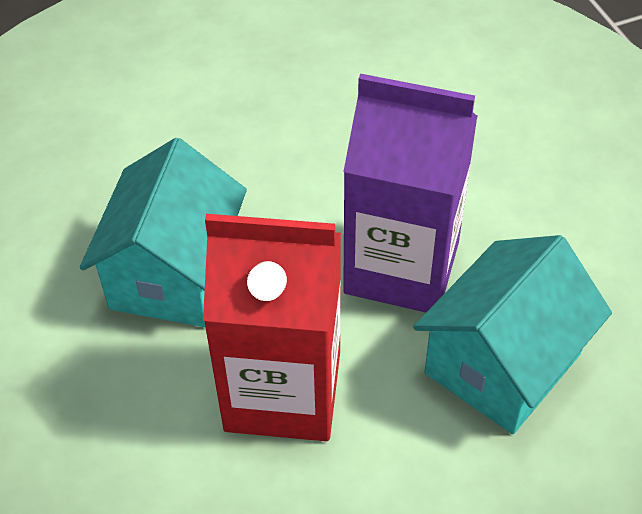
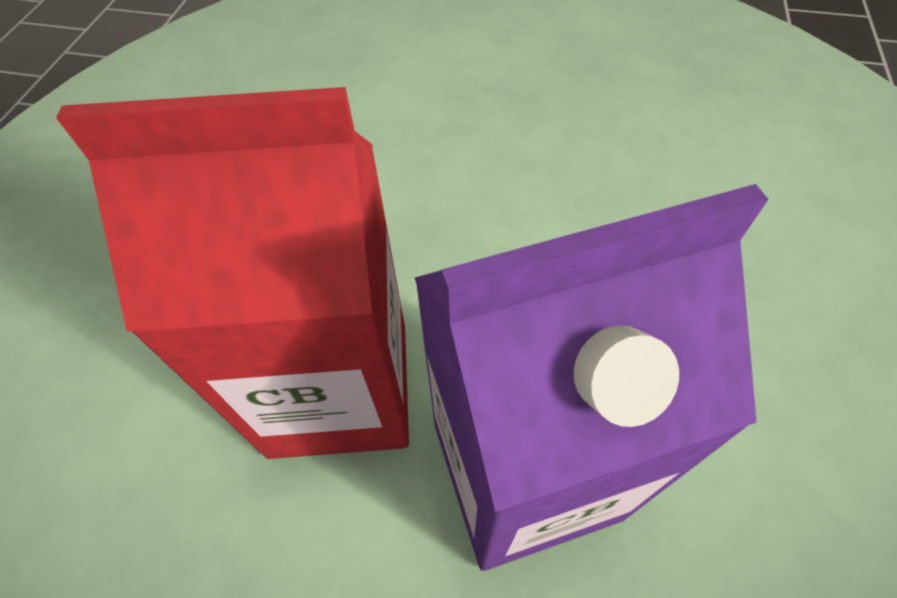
turquoise house: [80,138,247,327] [413,235,612,434] = 2 -> none = 0

